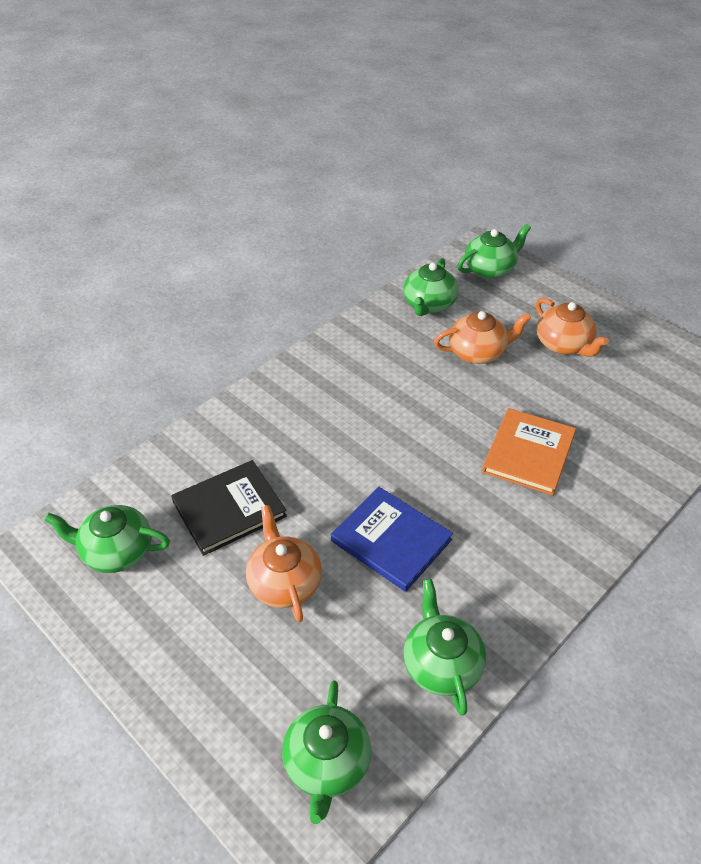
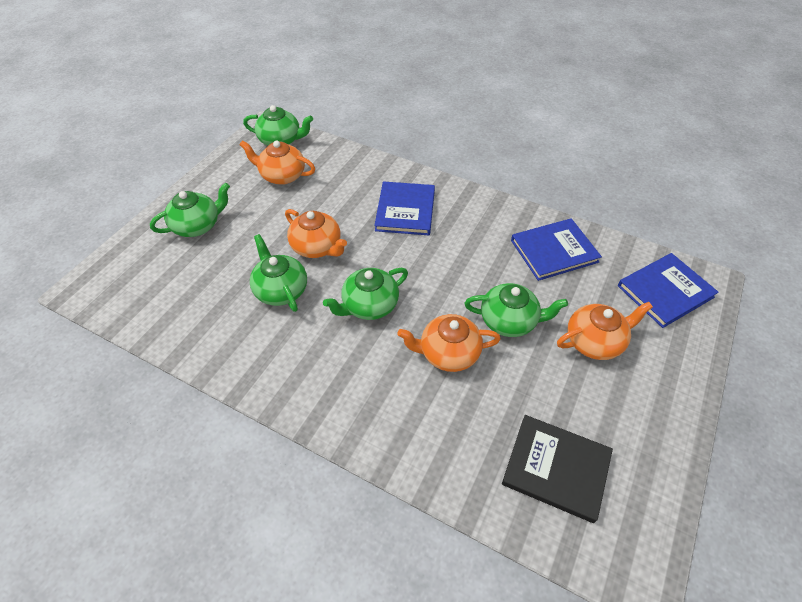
blue book: [331,487,453,592] = 1 -> [374,181,435,235] [511,218,602,281] [618,253,719,328] = 3
orange book: [482,408,576,495] = 1 -> none = 0
orange teapot: [246,505,322,622] [434,311,531,364] [536,298,609,357] = 3 -> [239,140,315,185] [285,209,347,258] [397,314,501,372] [557,302,653,360] = 4

